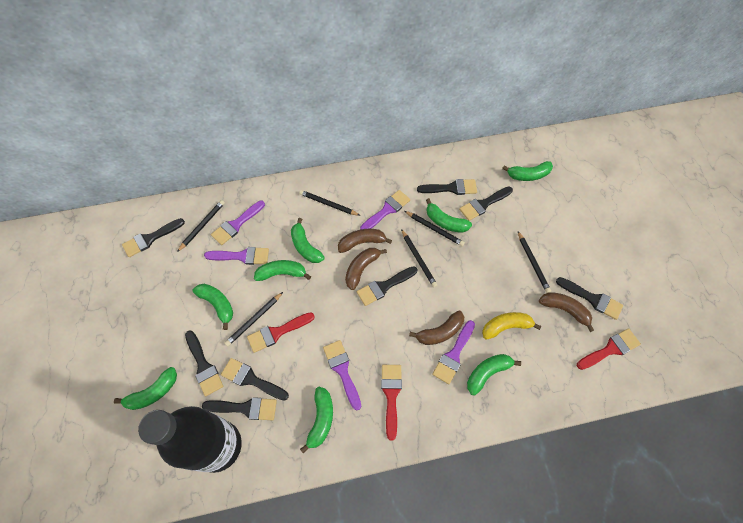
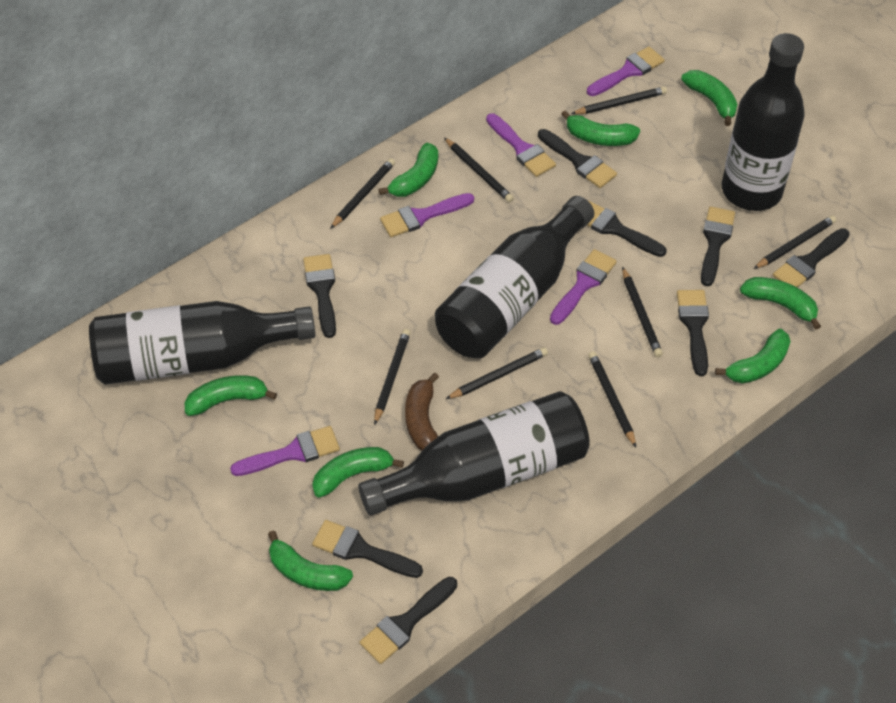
black bottle: [138,406,242,473] = 1 -> [89,301,315,385] [358,391,590,515] [435,196,594,358] [722,33,805,211] = 4
black pencil: [177,200,225,252] [224,292,283,346] [299,190,361,216] [401,229,437,287] [405,211,465,246] [518,231,551,293] = 6 -> [330,158,395,229] [374,329,410,425] [444,138,514,202] [446,347,548,399] [571,86,667,114] [588,351,636,447] [622,267,663,357] [754,215,836,269] = 8
brown banana: [338,229,392,253] [345,248,387,290] [409,311,464,345] [539,292,594,332] = 4 -> [405,372,439,451] = 1
red brush: [247,312,315,353] [381,365,402,441] [577,328,641,370] = 3 -> none = 0
yellow banana: [482,312,541,340] = 1 -> none = 0

